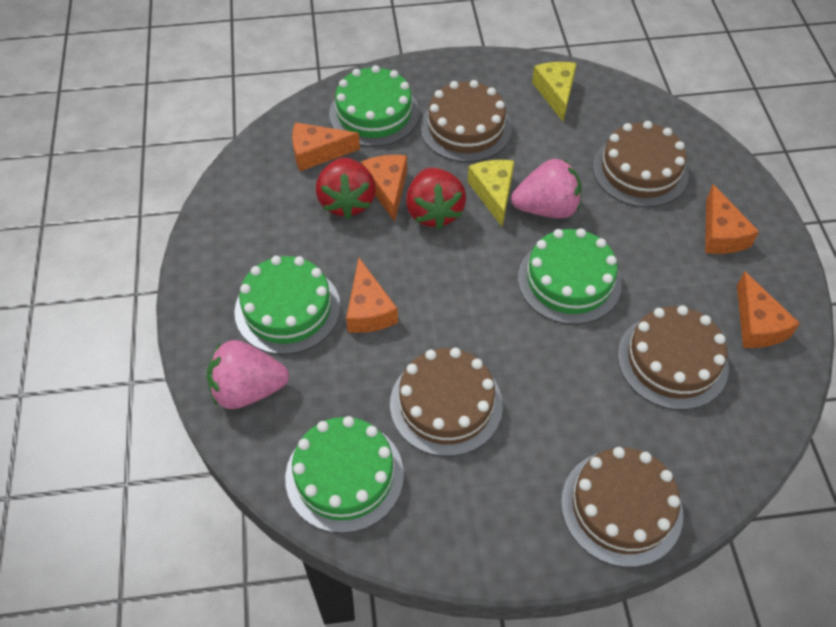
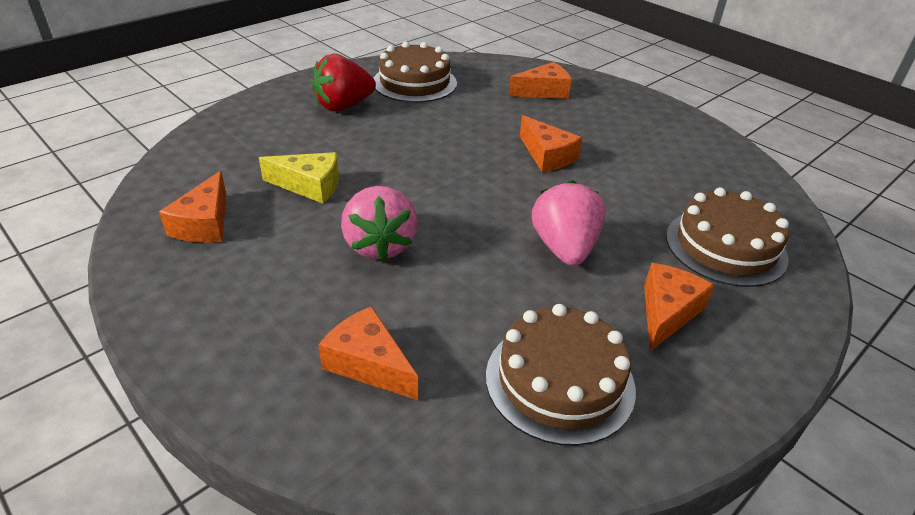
brown cake: [390,348,503,456] [420,80,512,162] [561,447,683,567] [593,121,689,207] [618,305,729,410] = 5 -> [374,42,457,103] [486,304,636,446] [666,188,789,287] = 3
green cake: [234,256,340,354] [285,416,404,533] [329,65,419,147] [518,228,622,325] = 4 -> none = 0
red strawberry: [316,157,376,219] [406,168,466,229] = 2 -> [312,54,376,111] = 1
yellow cheese: [467,160,514,227] [532,62,577,121] = 2 -> [259,152,339,203] = 1

